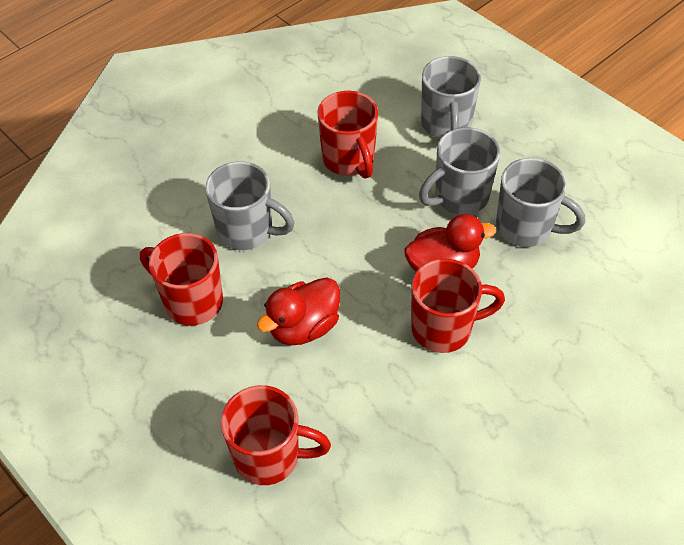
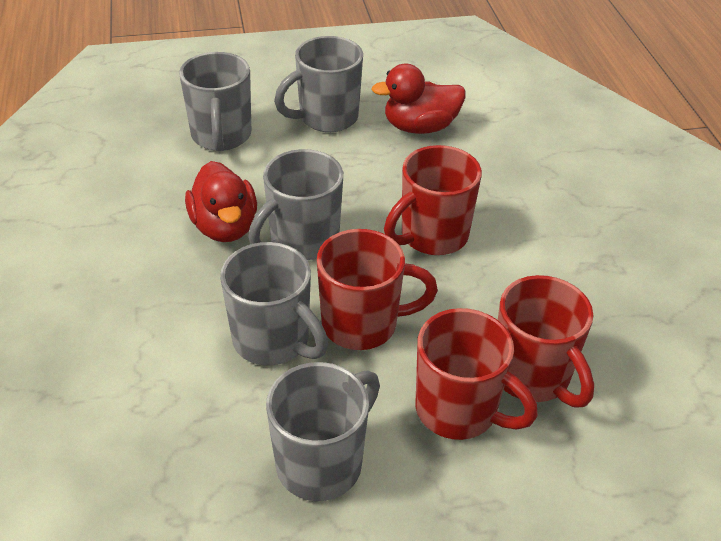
grey mug: [205,161,294,250] [419,127,500,214] [421,56,481,139] [496,158,585,247] = 4 -> [179,52,251,151] [220,242,328,366] [248,149,343,260] [266,362,380,501] [274,36,363,132] = 5

